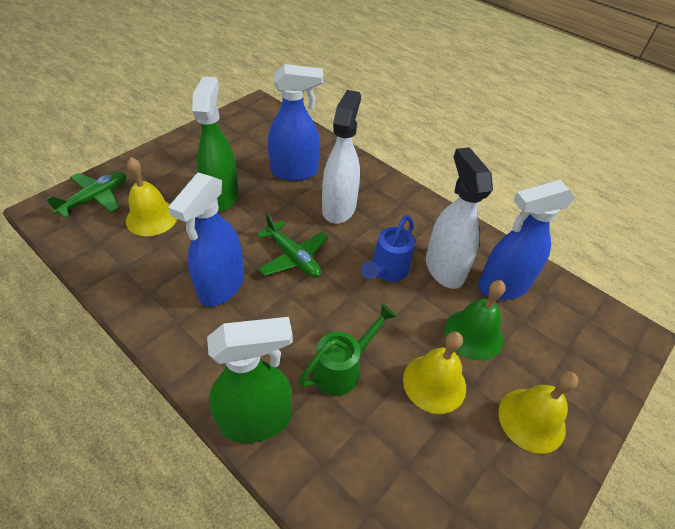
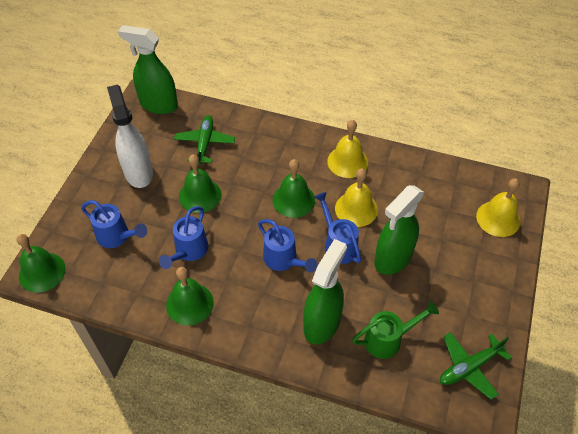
blue spray bottle: [168,172,244,307] [268,64,323,181] [478,180,575,300] = 3 -> none = 0
blue watering can: [361,215,415,282] = 1 -> [81,200,147,248] [159,206,208,269] [258,219,317,273] [314,192,361,264] = 4
green bell: [445,280,505,361] = 1 -> [17,234,66,293] [166,267,214,326] [179,155,221,213] [273,159,315,218] = 4
green spray bottle: [192,77,239,212] [207,317,293,443] = 2 -> [118,25,178,114] [303,239,347,344] [374,185,424,275] = 3
white spray bottle: [322,90,361,224] [426,147,493,289] = 2 -> [107,84,153,188] = 1

